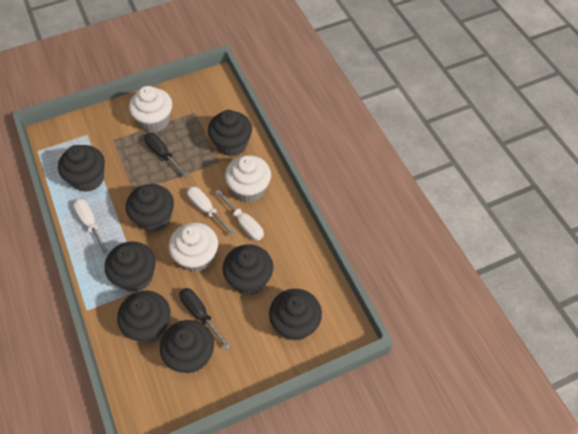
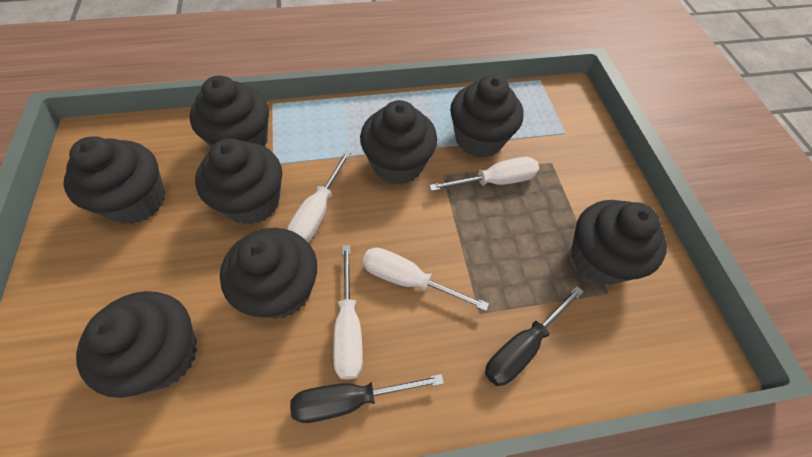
white cupcake: [129,86,172,132] [168,222,218,272] [225,155,271,202] = 3 -> none = 0
white screwdriver: [73,198,109,255] [187,186,236,236] [215,190,264,241] = 3 -> [287,150,351,243] [333,245,363,379] [363,247,489,311] [429,157,539,191] = 4

